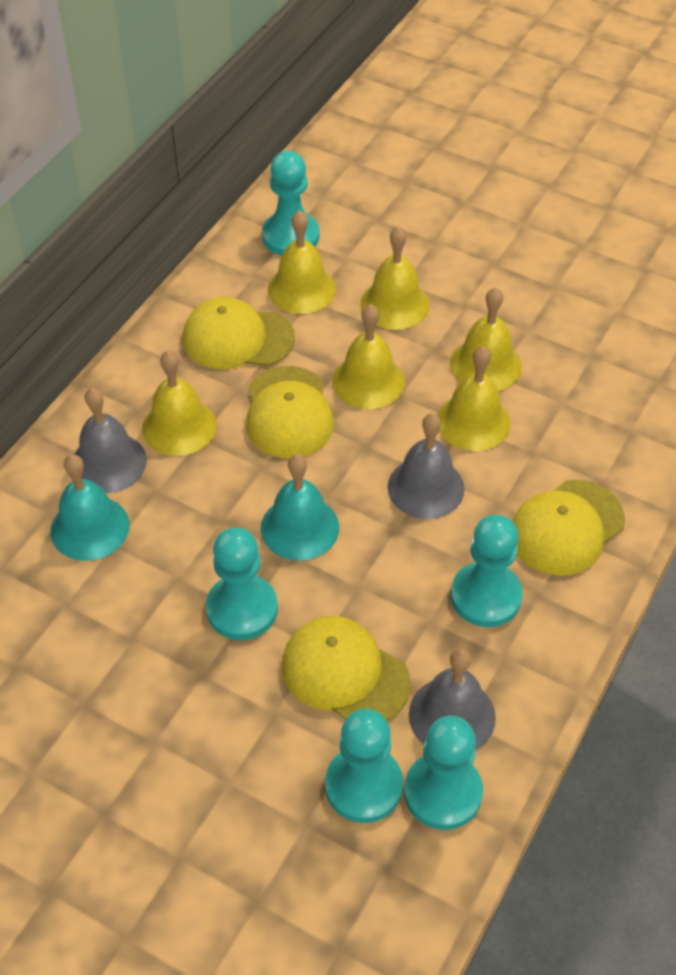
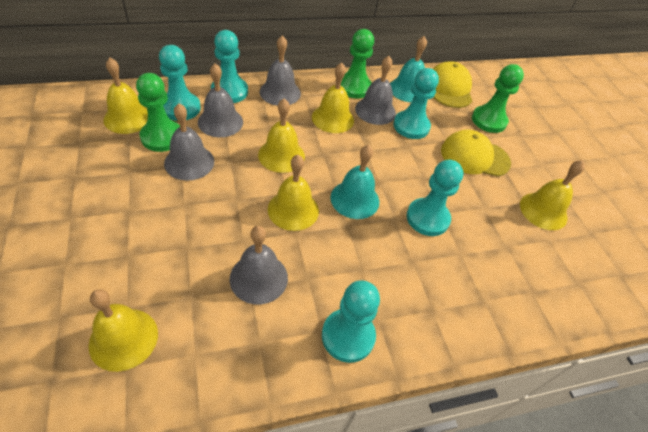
green pawn: none = 0 -> [136,73,180,152] [341,29,374,98] [472,64,524,133] = 3
grey bell: [74,387,147,493] [388,413,465,519] [409,648,496,750] = 3 -> [164,103,214,181] [198,63,243,137] [230,226,288,304] [260,36,301,106] [355,56,396,125] = 5
yellow cap: [183,297,295,369] [246,366,334,458] [282,616,411,721] [513,480,625,576] = 4 -> [433,61,472,108] [441,129,511,177] = 2

